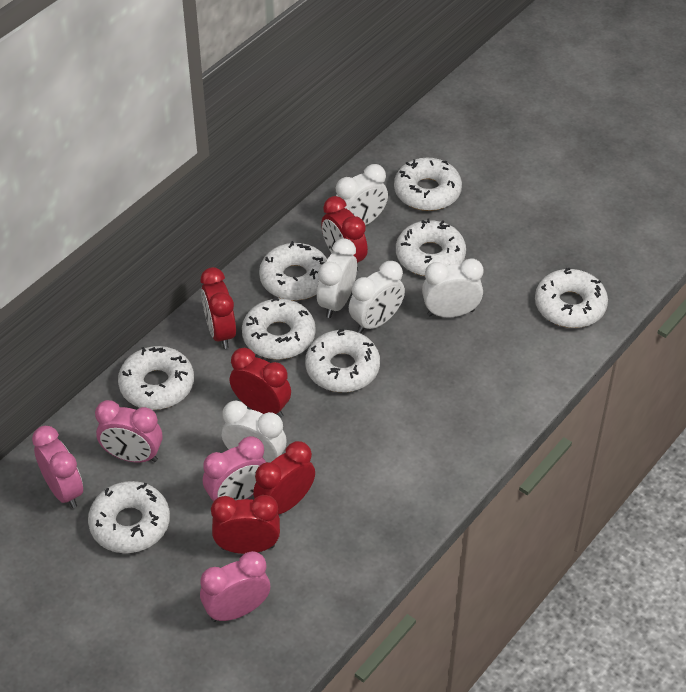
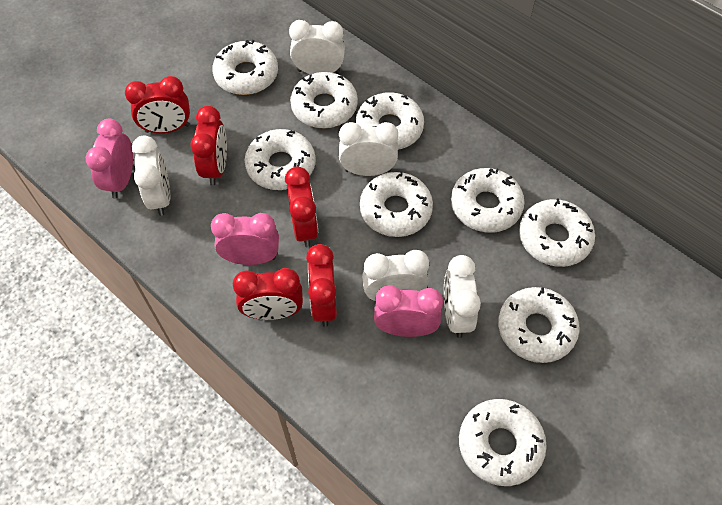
pink clock: [32,426,83,508] [95,400,162,463] [200,551,270,622] [203,436,266,501] = 4 -> [86,119,133,199] [211,213,279,265] [374,285,443,337] = 3
white donut: [88,481,170,553] [118,346,194,410] [242,298,316,360] [259,241,327,301] [305,329,380,392] [394,158,462,211] [396,219,466,276] [535,268,608,328] = 8 -> [212,40,278,95] [245,129,316,190] [290,72,358,128] [356,92,424,150] [360,171,433,237] [451,168,525,233] [459,399,547,486] [498,287,580,363] [519,199,595,267] = 9

